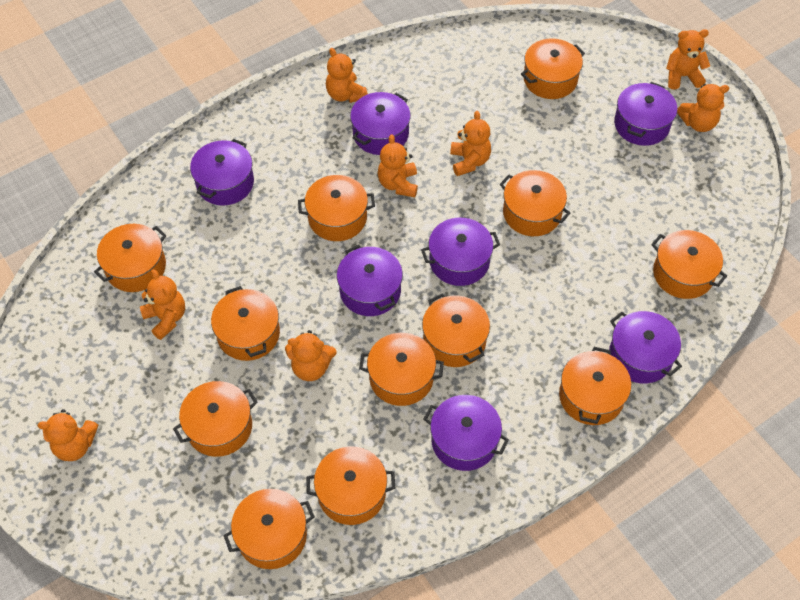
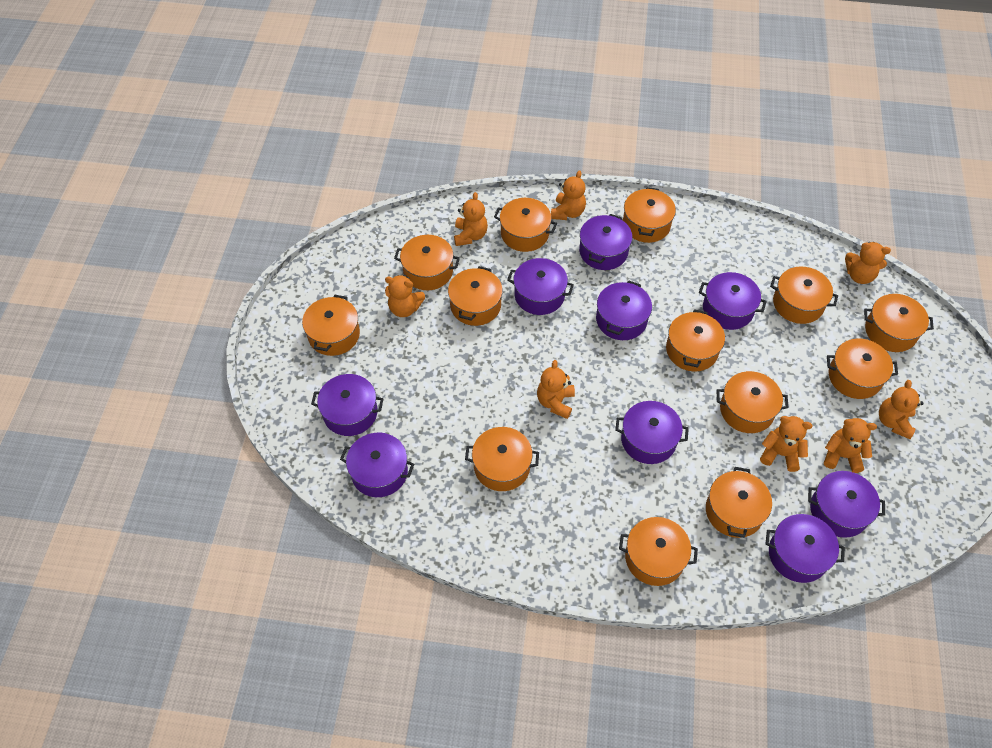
orange pot: [94,224,167,292] [173,381,258,457] [211,286,280,361] [223,489,315,569] [298,175,375,241] [306,446,395,525] [359,333,444,406] [422,294,490,367] [500,170,570,236] [521,38,585,99] [559,347,631,425] [651,230,727,299] = 12 -> [302,295,360,356] [394,235,460,290] [448,266,503,326] [465,427,539,491] [494,198,557,252] [619,517,698,586] [623,187,676,243] [666,309,725,371] [706,467,772,538] [716,371,789,433] [770,266,838,324] [827,339,898,399] [864,294,934,352] = 13
purple pot: [190,139,254,206] [337,245,403,316] [350,92,411,155] [421,218,500,286] [424,395,509,471] [609,311,682,383] [614,82,677,146] = 7 -> [311,374,383,436] [340,433,414,497] [507,258,574,315] [579,214,632,270] [596,280,652,340] [615,401,689,464] [699,272,767,330] [765,514,845,583] [808,471,885,538] = 9

